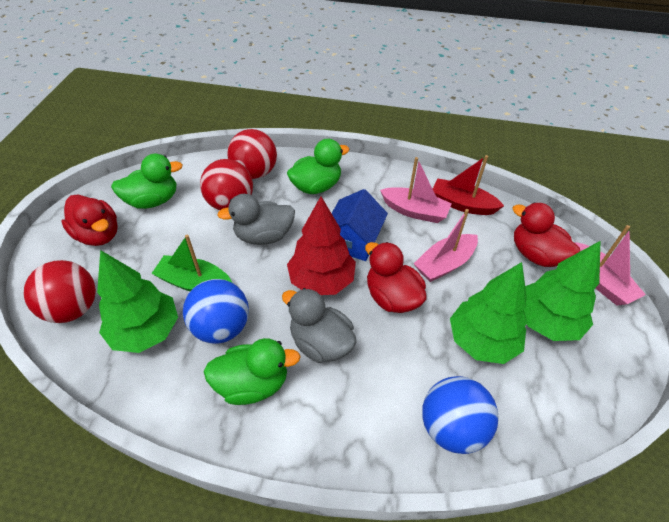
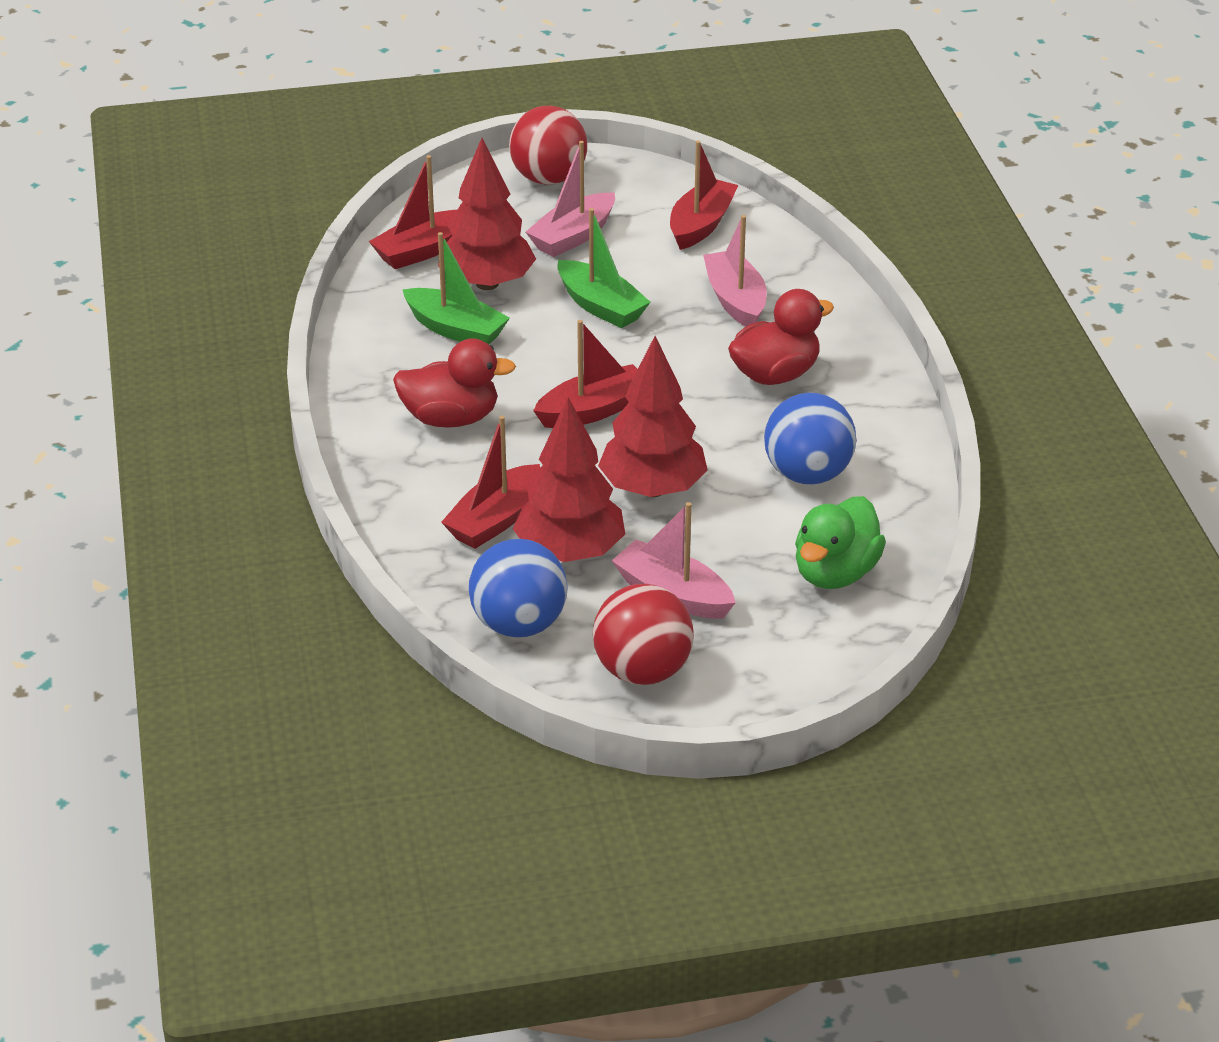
blue house: [332,189,388,261] = 1 -> none = 0
green boat: [151,234,232,291] = 1 -> [402,232,510,344] [557,208,650,328] = 2
green duck: [111,153,182,209] [204,338,301,405] [287,139,350,194] = 3 -> [795,496,886,589] = 1
green tree: [97,250,178,353] [450,262,527,364] [523,241,600,341] = 3 -> none = 0
grey duck: [217,194,295,245] [282,288,357,363] = 2 -> none = 0
red ball: [24,260,96,323] [200,159,253,210] [228,129,277,179] = 3 -> [509,105,587,185] [593,584,694,685] = 2
red boat: [433,155,504,215] = 1 -> [369,155,457,269] [441,416,540,549] [533,320,638,428] [670,141,739,250] = 4
red duck: [61,194,118,246] [365,242,427,313] [512,203,580,267] = 3 -> [393,338,516,428] [728,289,834,385] = 2
red tree: [287,197,356,295] = 1 -> [438,138,536,290] [513,397,625,562] [598,336,708,497] = 3

